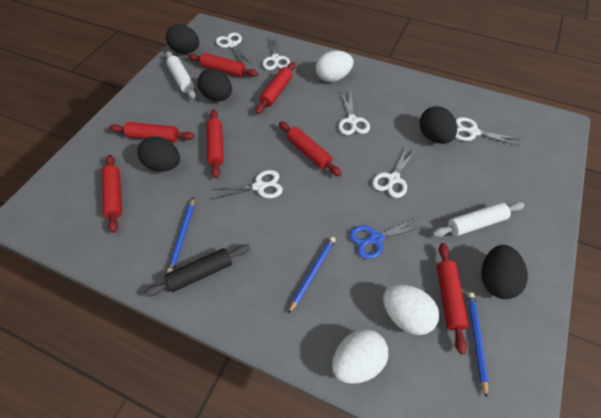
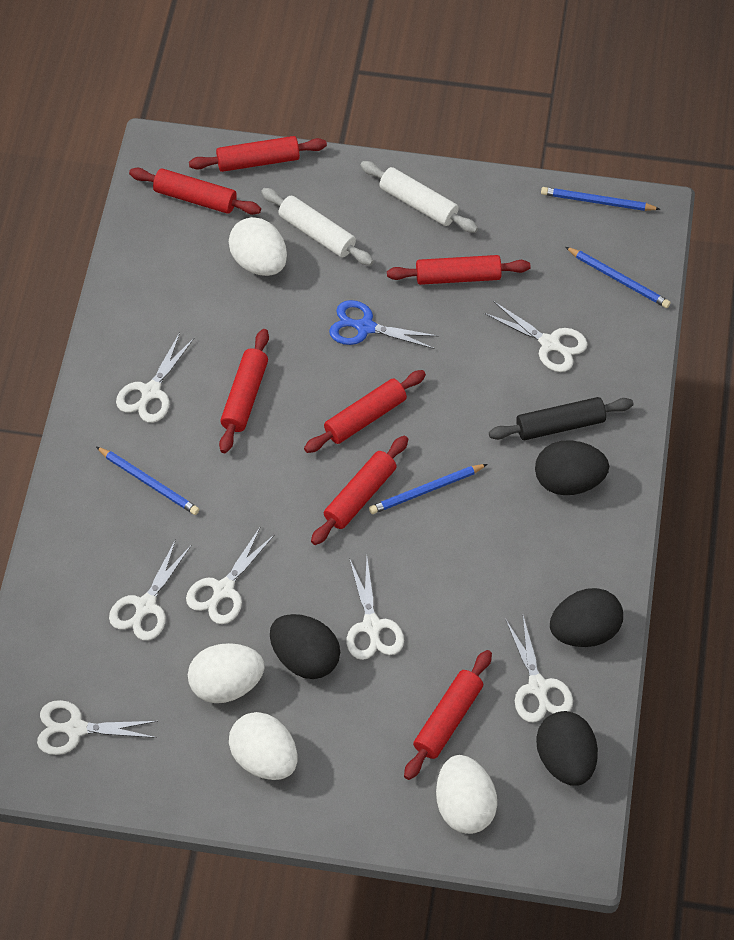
black egg: [137,137,180,172] [166,24,199,54] [197,69,232,101] [419,106,457,144] [482,245,528,299] = 5 -> [270,614,340,679] [535,440,609,495] [536,711,598,786] [550,588,623,647] = 4
blue pencil: [167,198,194,273] [288,237,336,314] [468,292,488,398] = 3 -> [96,447,199,515] [369,464,488,514] [541,187,660,211] [565,247,671,308] = 4
white egg: [316,51,354,82] [332,329,388,384] [383,284,439,335] = 3 -> [188,643,264,703] [229,217,287,276] [229,712,297,780] [436,755,497,834] = 4
white scissors: [210,170,283,199] [216,33,251,64] [263,35,290,70] [338,90,370,135] [372,146,416,198] [455,117,520,146] = 6 -> [37,700,158,755] [109,539,191,641] [116,333,195,423] [186,526,275,624] [347,558,404,660] [484,301,587,372] [505,616,573,723] = 7

